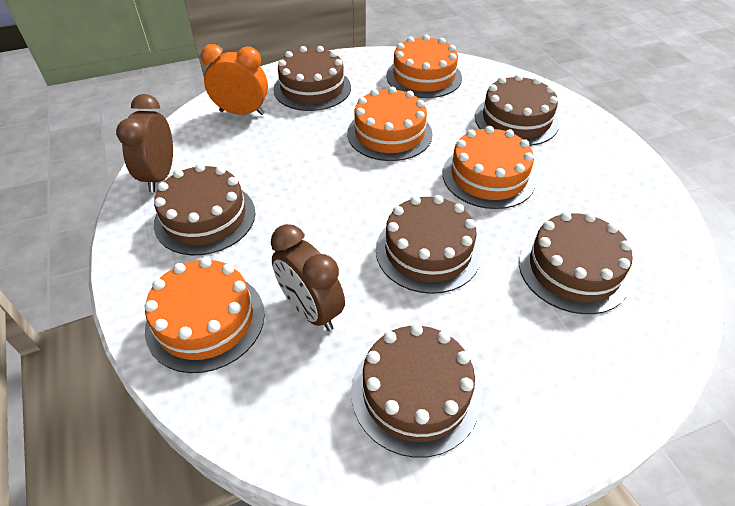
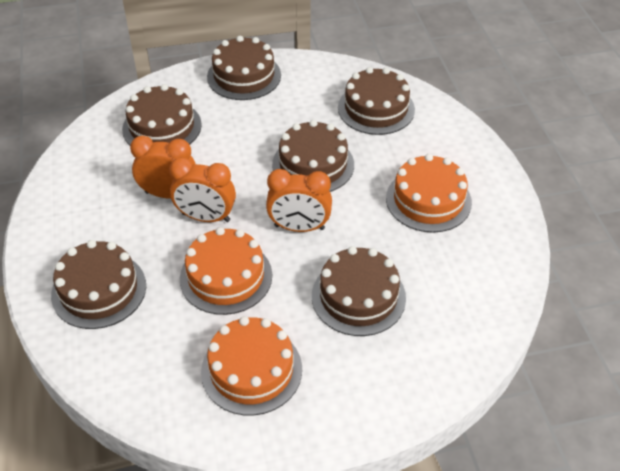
brown clock: [116,94,173,192] [271,224,345,331] = 2 -> none = 0
orange cake: [144,257,265,373] [347,87,432,161] [386,35,462,98] [443,126,536,209] = 4 -> [180,227,272,315] [201,316,302,415] [386,154,472,233] = 3
orange clock: [201,44,268,115] = 1 -> [130,136,195,198] [169,157,236,222] [266,169,332,232] = 3

